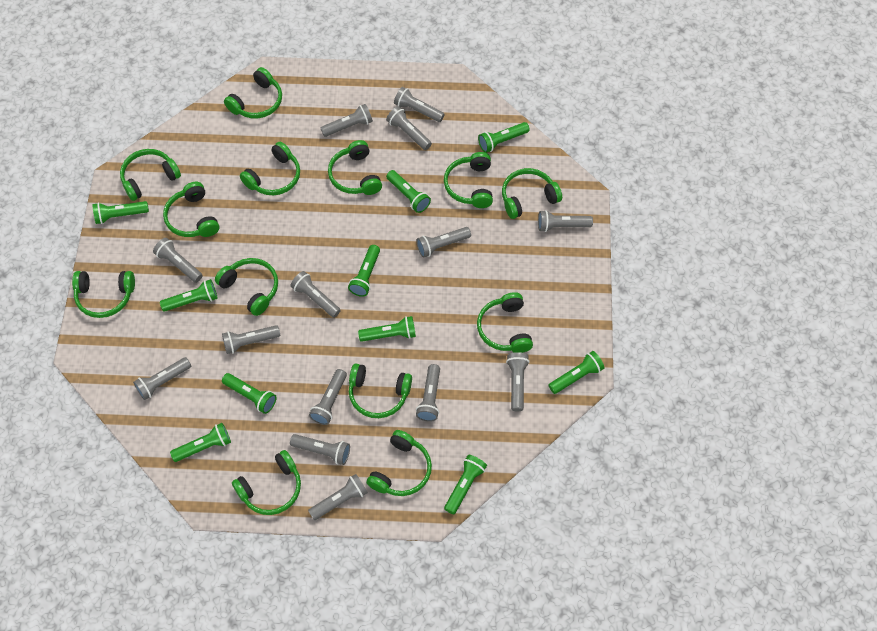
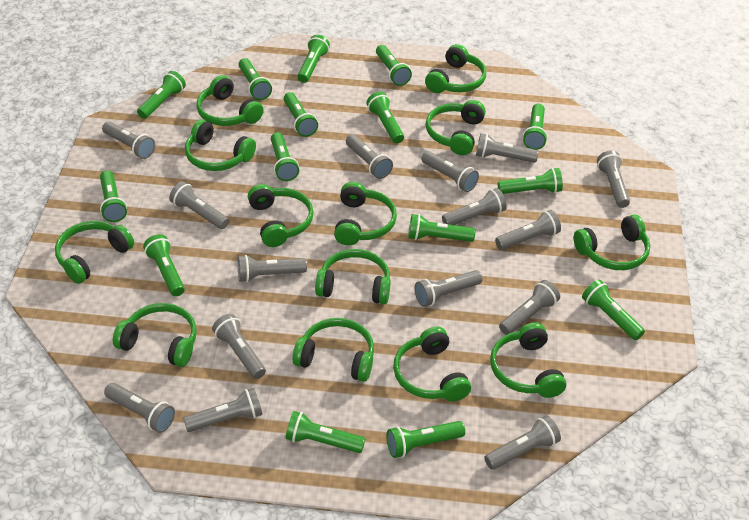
green flashlight: [92,201,149,224] [160,279,218,312] [170,423,231,462] [222,373,277,414] [348,245,380,297] [358,316,416,342] [386,170,431,213] [444,455,487,514] [478,122,530,153] [549,351,604,394] = 10 -> [100,170,127,222] [137,71,186,119] [143,234,185,296] [238,58,272,100] [271,132,299,181] [283,92,318,137] [286,411,365,453] [297,35,330,83] [366,92,404,143] [376,45,412,86] [387,421,465,458] [408,214,475,242] [498,168,563,194] [523,104,547,150] [582,280,645,340] = 15
grey flashlight: [133,357,191,400] [153,238,203,283] [222,325,281,354] [290,271,341,318] [290,434,350,465] [308,474,368,520] [309,369,347,425] [321,104,373,137] [386,106,432,150] [394,87,445,122] [416,227,471,258] [416,364,440,422] [506,352,529,412] [538,210,593,232] = 14 -> [102,121,155,159] [104,383,175,433] [169,181,229,229] [183,388,263,432] [212,314,266,379] [238,255,307,282] [346,134,393,179] [415,270,482,307] [421,151,479,192] [442,188,507,225] [476,133,539,163] [484,415,561,470] [495,210,561,250] [499,280,560,335] [597,150,630,208] = 15

